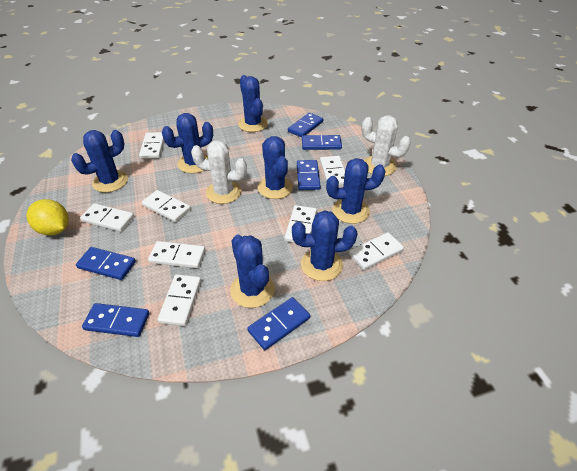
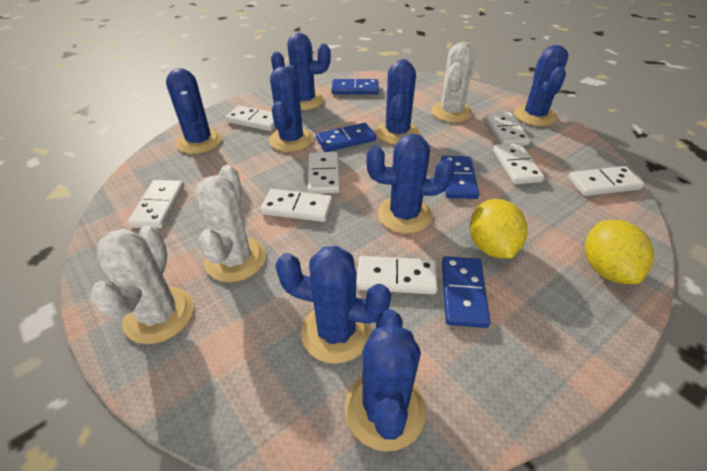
blue cactus: [71,130,128,192] [162,113,213,173] [230,235,275,308] [238,75,268,132] [258,136,293,199] [292,210,358,281] [326,158,386,224] = 7 -> [166,68,222,154] [269,65,313,152] [271,33,331,110] [275,246,391,364] [345,309,426,452] [367,134,454,234] [376,59,419,144] [514,45,568,126] = 8
blue domino: [76,247,136,280] [82,303,149,337] [247,297,310,350] [288,113,323,137] [297,160,321,190] [302,135,342,150] = 6 -> [316,123,376,152] [331,79,379,94] [441,156,479,199] [442,256,490,328] = 4
white cactus: [191,140,247,204] [362,115,411,176] = 2 -> [90,226,194,344] [196,165,266,282] [431,42,475,122] = 3
yellow lemon: [26,199,69,235] = 1 -> [470,199,527,259] [585,220,654,284] = 2

